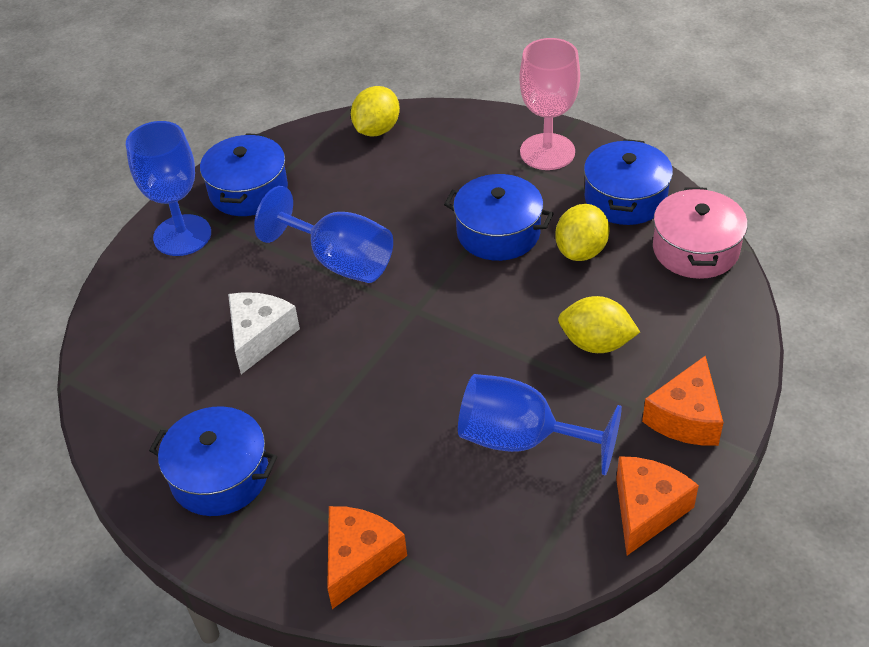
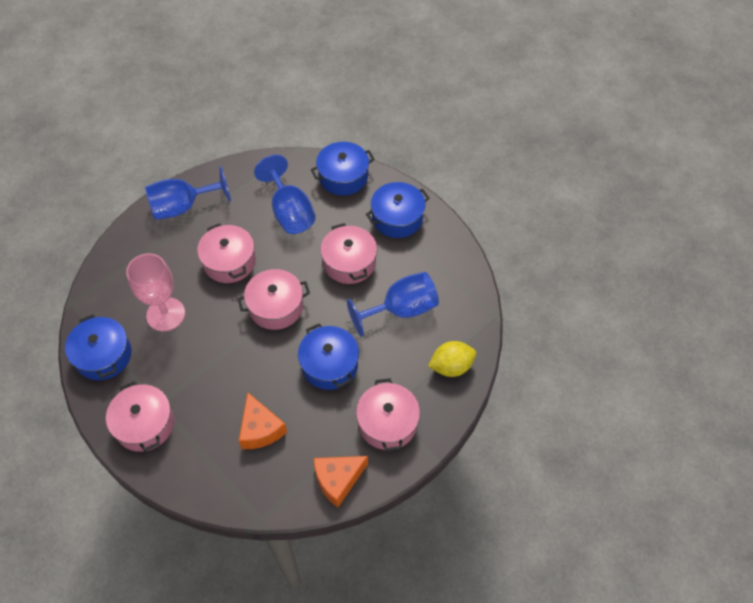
orange cheese: [327,506,407,609] [616,456,699,555] [642,355,724,446] = 3 -> [239,392,287,449] [314,456,368,508] = 2
pink pot: [653,187,748,279] = 1 -> [106,381,174,452] [197,223,256,283] [238,269,310,330] [320,223,377,284] [356,378,420,451] = 5
white cheese: [228,292,300,374] = 1 -> none = 0
yellow lemon: [351,86,400,137] [555,204,609,261] [558,296,640,353] = 3 -> [428,341,476,377] = 1

